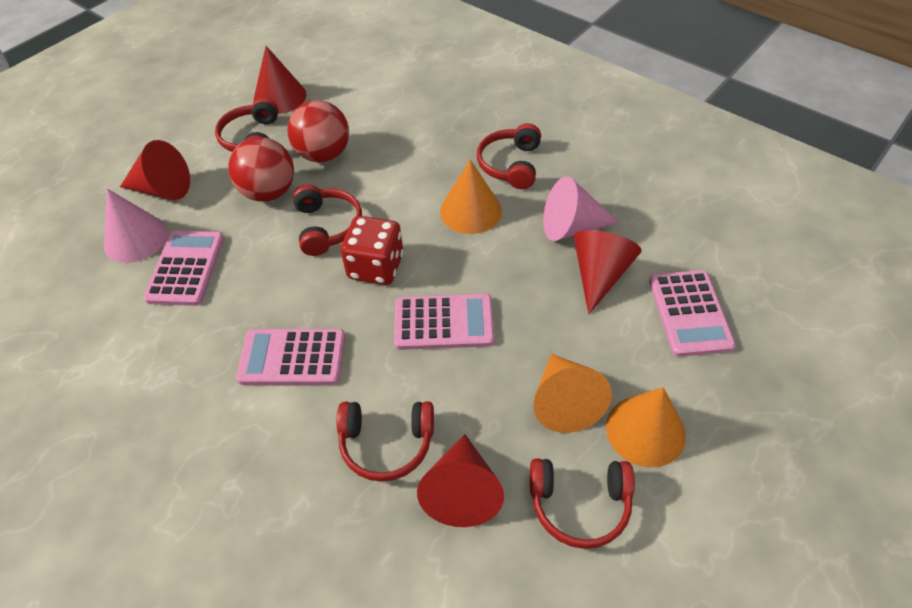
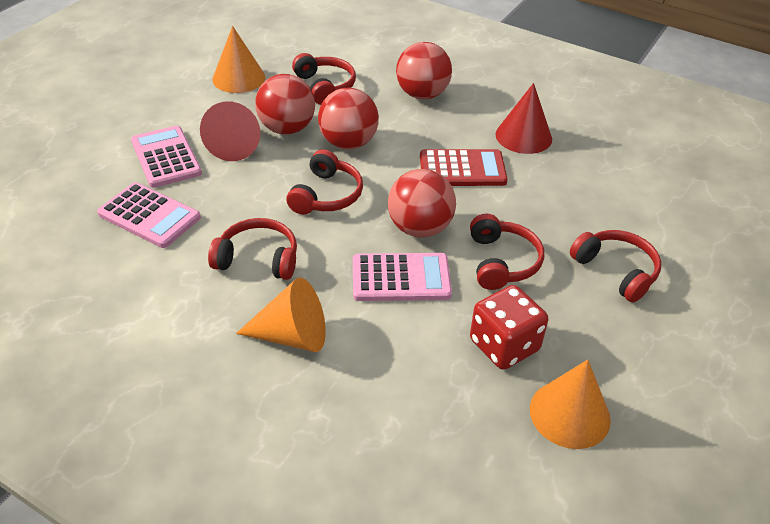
pink calculator: [143,231,224,306] [236,329,345,385] [394,294,494,350] [649,270,736,357] = 4 -> [97,182,201,248] [131,126,202,188] [353,253,452,301] = 3
pink cone: [104,189,168,263] [543,176,620,241] = 2 -> none = 0
red ball: [228,137,294,202] [287,100,349,163] = 2 -> [255,74,315,135] [318,88,379,149] [388,169,456,238] [396,42,452,99] = 4
red calculator: none = 0 -> [420,149,508,186] = 1
red cone: [120,140,190,200] [253,46,306,114] [417,434,504,527] [574,230,642,314] = 4 -> [200,102,260,161] [495,83,552,154] = 2

